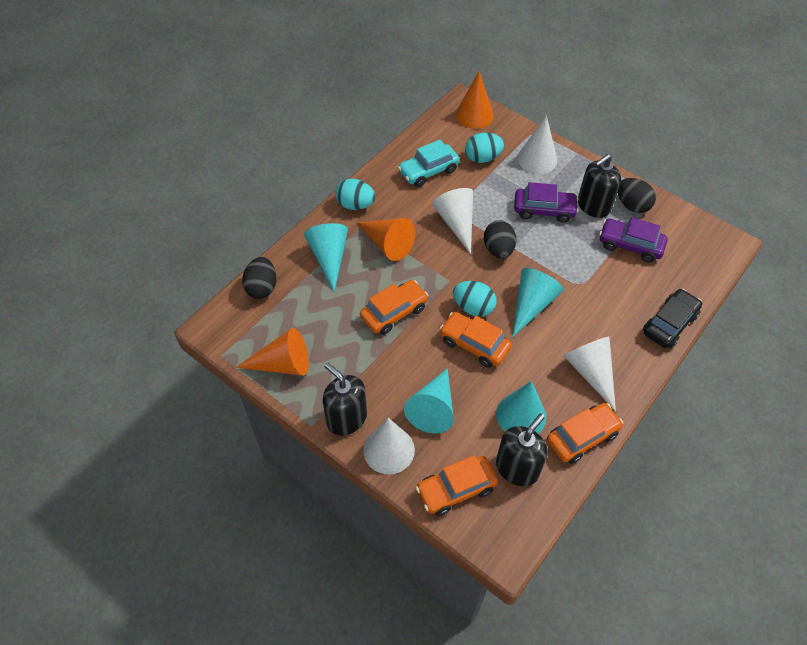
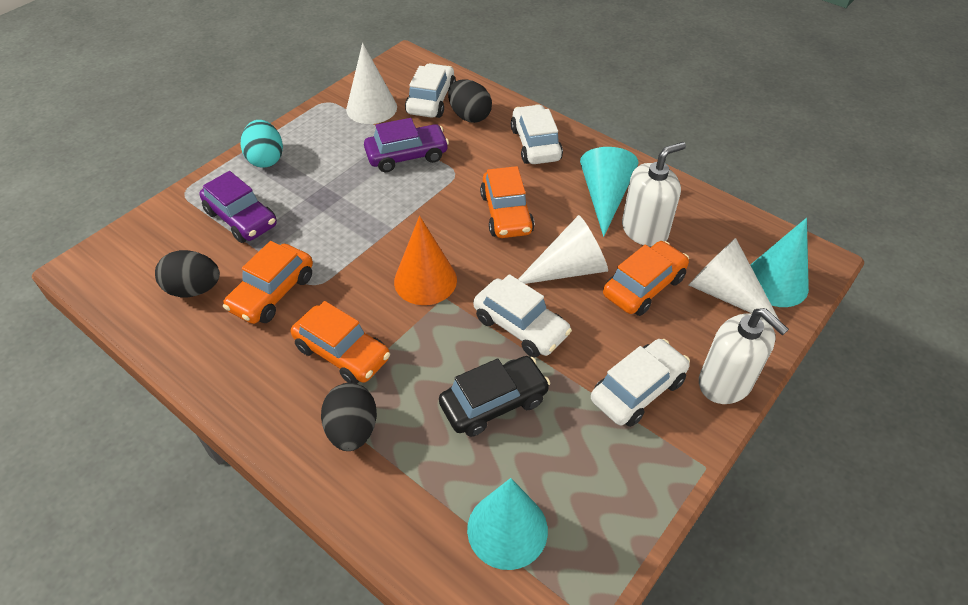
black soap dispenser: [322,363,367,436] [496,413,548,486] [578,154,621,218] = 3 -> none = 0
orange cone: [236,328,309,376] [357,218,415,261] [455,71,494,129] = 3 -> [394,216,457,305] = 1
turquoise car: [398,139,459,187] = 1 -> none = 0
turquoise cone: [304,223,348,292] [404,368,454,434] [496,381,546,434] [512,268,564,337] = 4 -> [467,478,548,570] [580,147,638,237] [750,218,809,307] = 3
turquoise egg: [335,179,376,210] [453,281,496,317] [465,132,504,163] = 3 -> [241,120,283,168] = 1
white car: none = 0 -> [405,63,456,118] [473,274,572,358] [511,104,563,164] [591,339,690,427] = 4
white cone: [363,418,415,475] [432,188,473,254] [517,115,557,174] [564,337,616,412] = 4 -> [346,43,397,124] [518,215,608,284] [689,238,780,321] = 3
white soap dispenser: none = 0 -> [622,142,686,247] [699,308,789,404] = 2

